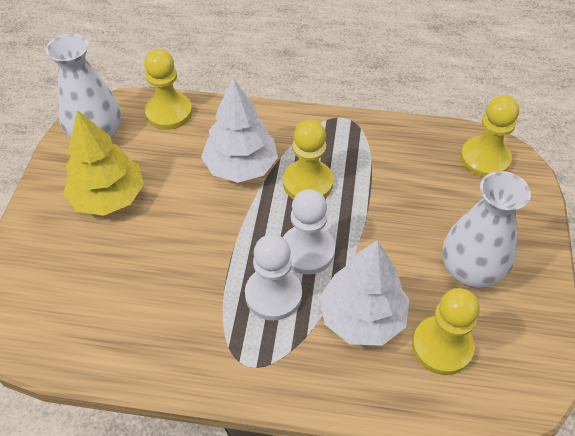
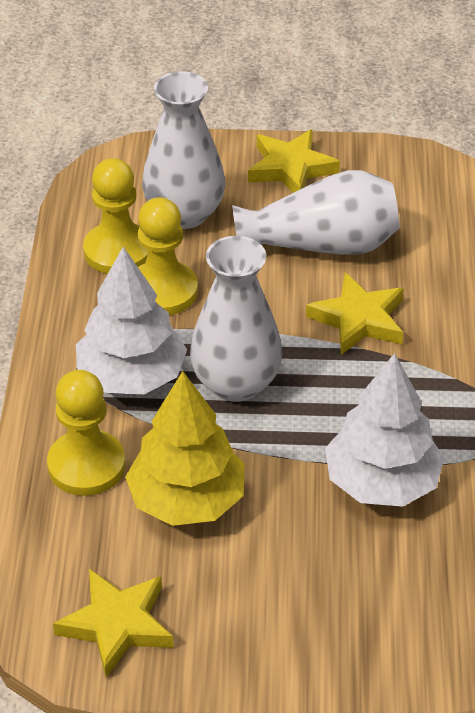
white pawn: [245,234,302,321] [283,189,335,275] = 2 -> none = 0
white vase: [46,34,121,139] [442,171,531,288] = 2 -> [142,71,225,229] [190,236,282,402] [232,170,400,255] = 3
yellow pawn: [144,49,192,130] [283,120,334,199] [412,288,480,375] [460,95,519,178] = 4 -> [47,370,125,496] [83,158,148,274] [138,197,198,315] = 3
yellow star: none = 0 -> [53,569,174,678] [248,129,340,193] [306,273,404,355] = 3

